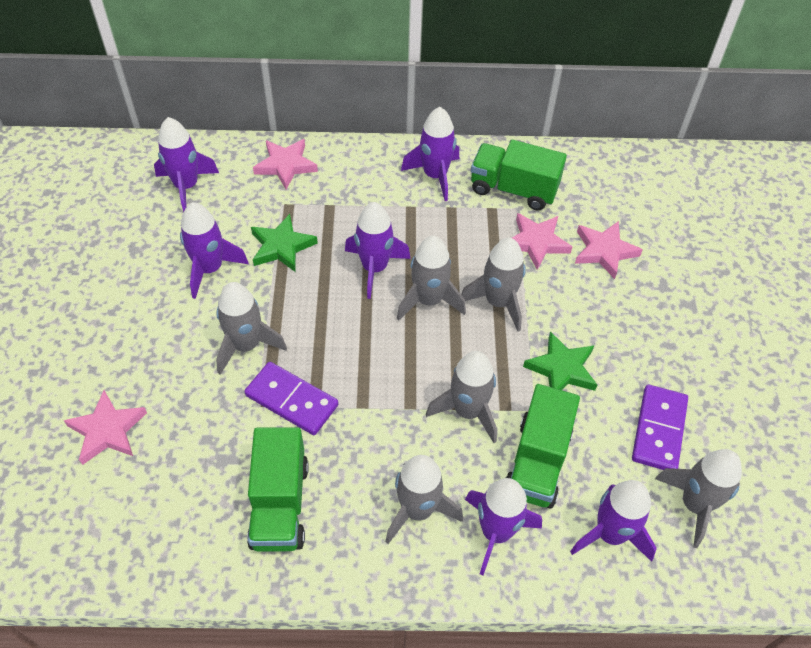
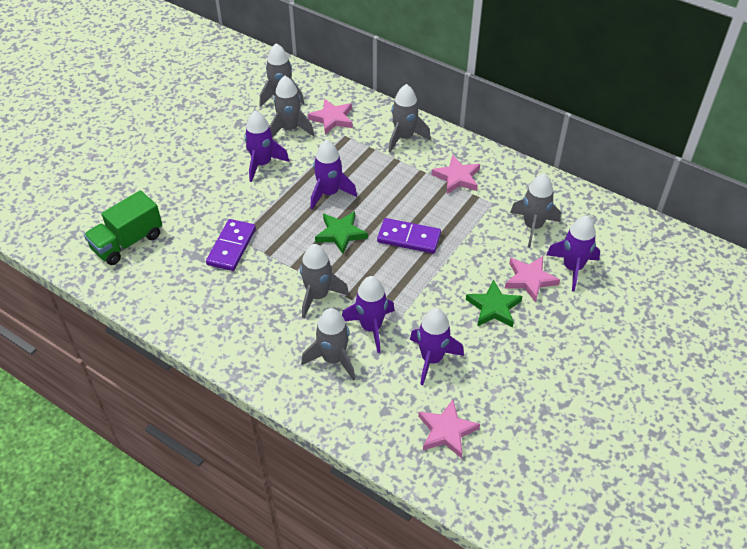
green truck: [247,427,309,552] [471,140,567,211] [506,384,580,508] = 3 -> [84,190,162,265] = 1
purple rocket: [154,117,219,213] [180,202,249,299] [345,202,411,299] [401,107,459,201] [465,478,542,575] [570,480,657,562] = 6 -> [244,110,289,182] [310,140,357,209] [342,276,395,353] [410,308,464,385] [546,216,600,292] = 5

